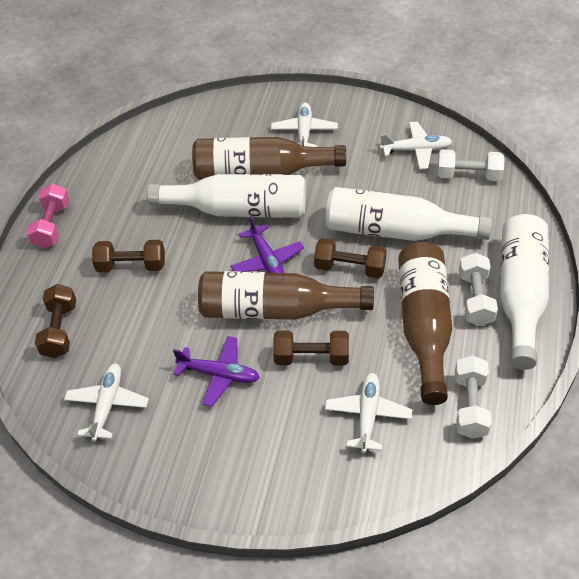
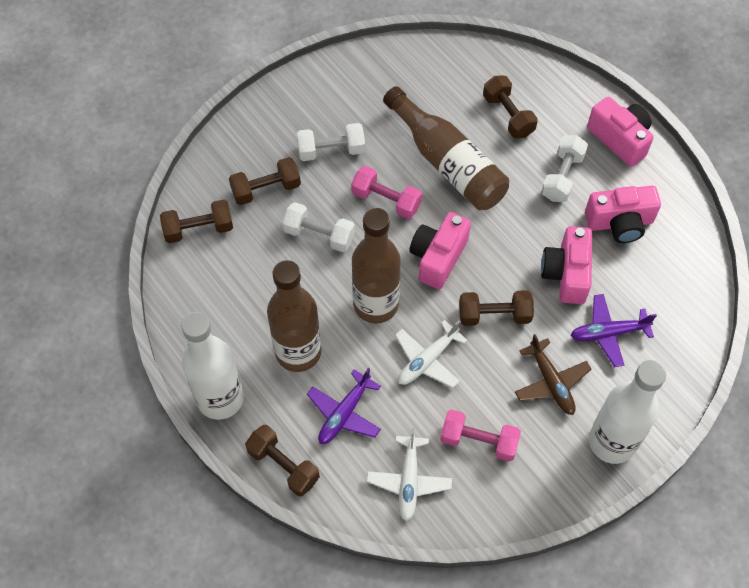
brown dumbbell: [35,284,76,358] [92,240,165,272] [273,330,349,366] [314,238,387,278] = 4 -> [160,200,233,243] [229,157,301,205] [245,425,320,496] [459,290,534,326] [483,76,538,138] = 5
brown plane: none = 0 -> [515,334,591,415] = 1
pink camera: none = 0 -> [409,212,471,289] [541,226,592,304] [585,186,661,243] [587,97,653,167] = 4
pink dumbbell: [26,184,69,249] = 1 -> [351,166,422,219] [440,410,521,461] = 2
white bottle: [147,174,306,218] [325,187,492,241] [500,214,549,370] = 3 -> [181,312,244,420] [589,360,666,464] = 2
white plane: [64,363,149,442] [271,103,338,147] [325,373,413,453] [380,122,453,169] = 4 -> [366,428,452,521] [395,320,468,388] = 2

